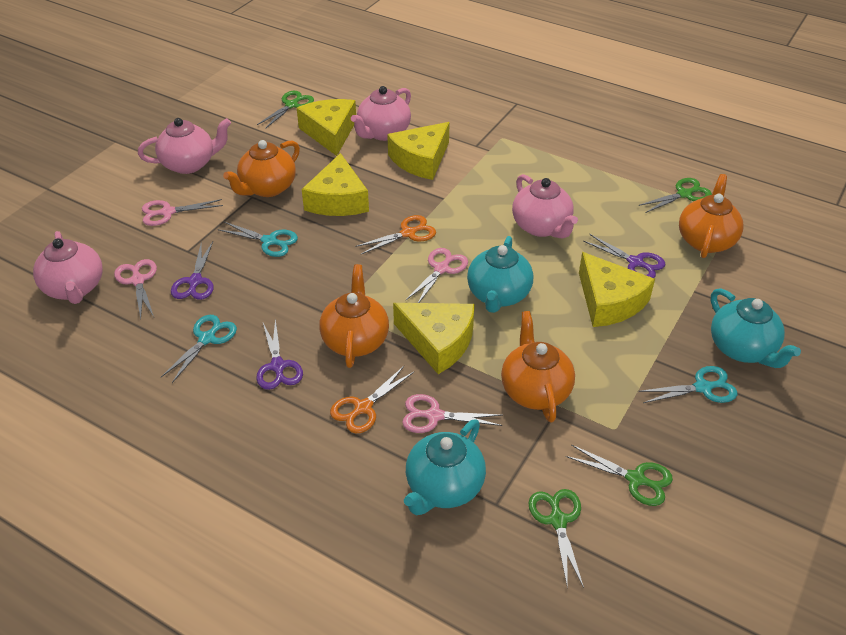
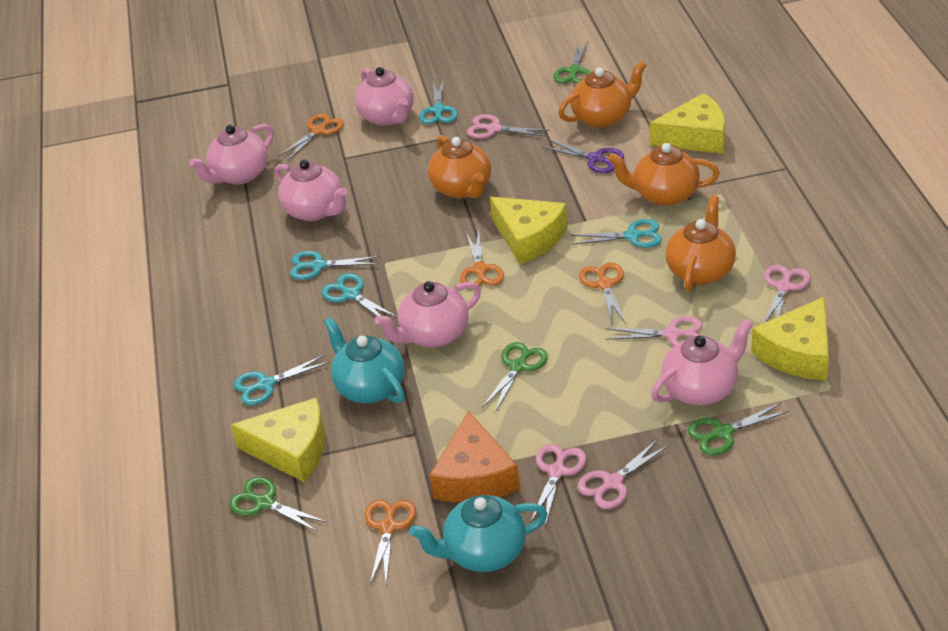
orange cheese: none = 0 -> [429,411,520,503] = 1
orange scissors: [330,366,414,433] [355,215,436,254] = 2 -> [278,113,344,161] [365,500,416,584] [460,229,504,289] [579,262,626,325] = 4
pink scissors: [114,259,157,319] [142,199,223,226] [402,394,503,433] [406,248,468,303] = 4 -> [467,114,549,138] [530,444,586,527] [577,439,669,509] [606,316,703,346] [764,265,811,323] = 5
pink teapot: [33,231,103,304] [138,118,231,174] [351,86,411,141] [512,174,578,239] = 4 -> [189,124,274,185] [274,160,348,221] [355,67,414,126] [374,281,481,348] [651,319,753,405] = 5
purple scissors: [171,242,214,300] [256,319,303,390] [583,234,665,278] = 3 -> [542,140,624,173] = 1
turquoise scissors: [161,315,237,383] [218,222,298,257] [638,366,737,403] = 3 -> [233,355,330,405] [290,251,379,280] [321,273,398,318] [419,78,458,124] [571,219,662,248] = 5
turquoise teapot: [404,419,486,515] [467,236,533,313] [711,288,801,368] = 3 -> [324,317,405,403] [410,495,548,572] = 2
yellow cheese: [297,99,356,156] [302,153,369,216] [387,122,450,180] [393,303,475,374] [579,252,655,327] = 5 -> [231,398,325,482] [490,197,567,264] [650,93,725,154] [751,296,829,381] = 4

